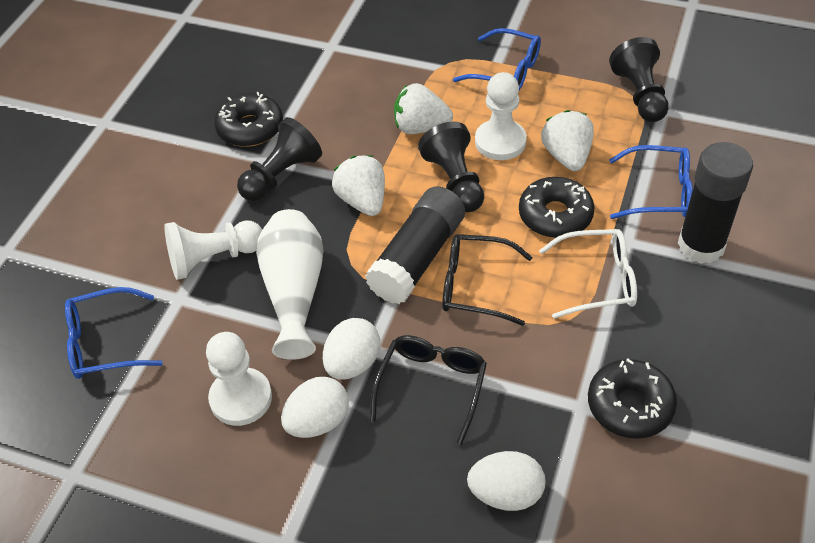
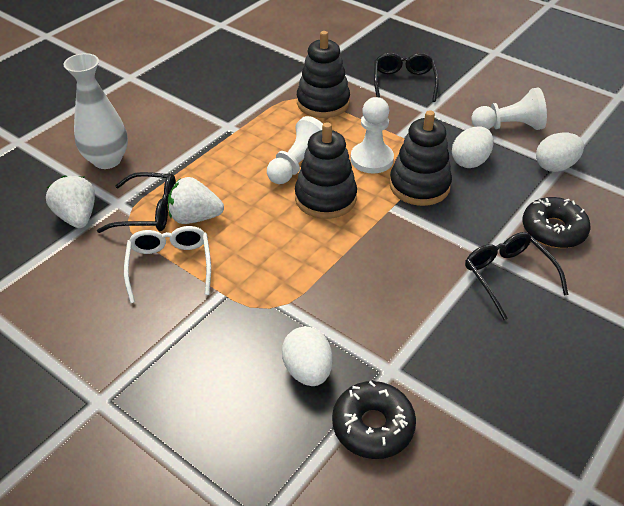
black donut: [214,92,283,147] [519,177,595,238] [588,359,677,439] = 3 -> [332,381,416,459] [522,197,591,248] = 2
black glasses: [370,335,487,445] [442,234,533,326] = 2 -> [97,172,176,233] [374,52,439,102] [465,232,569,320] = 3
black glue stick: [365,186,465,304] [678,142,753,264] = 2 -> none = 0
black pawn: [237,117,322,201] [418,122,484,212] [609,37,669,122] = 3 -> none = 0
black stacking toy: none = 0 -> [295,122,357,219] [297,31,350,118] [389,110,452,206] = 3
blue glasses: [65,287,163,379] [453,28,541,90] [609,145,693,219] = 3 -> none = 0
white strawberry: [332,155,385,216] [394,83,453,134] [541,110,594,171] = 3 -> [46,176,95,228] [168,177,224,224] = 2

